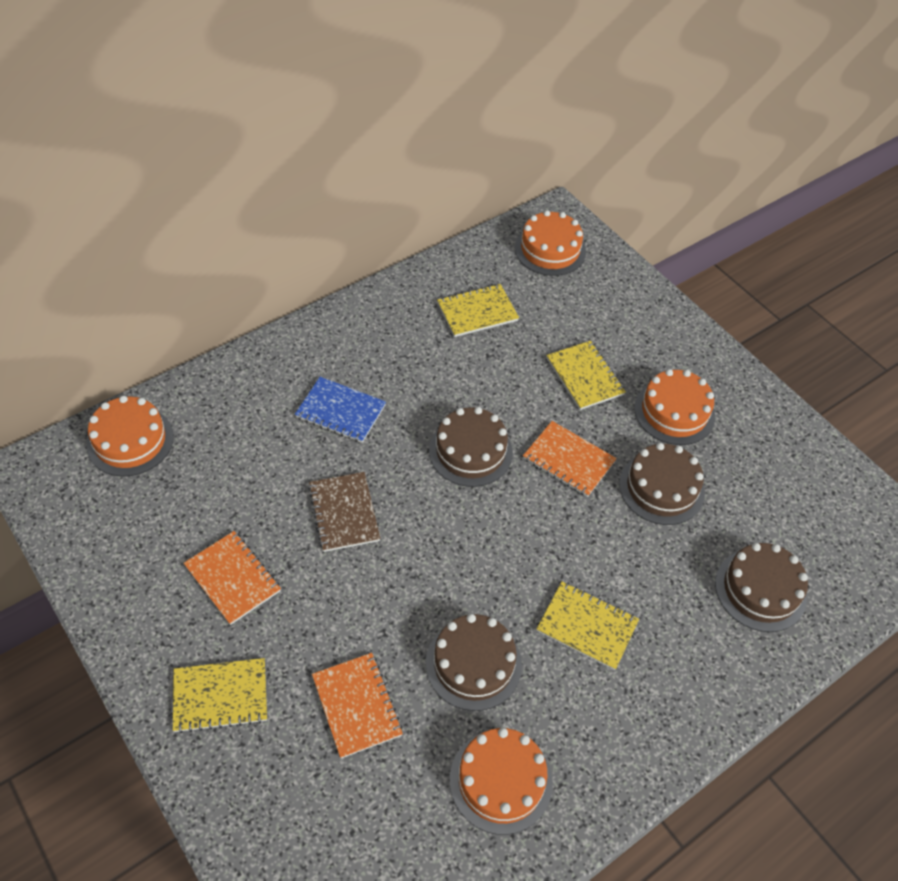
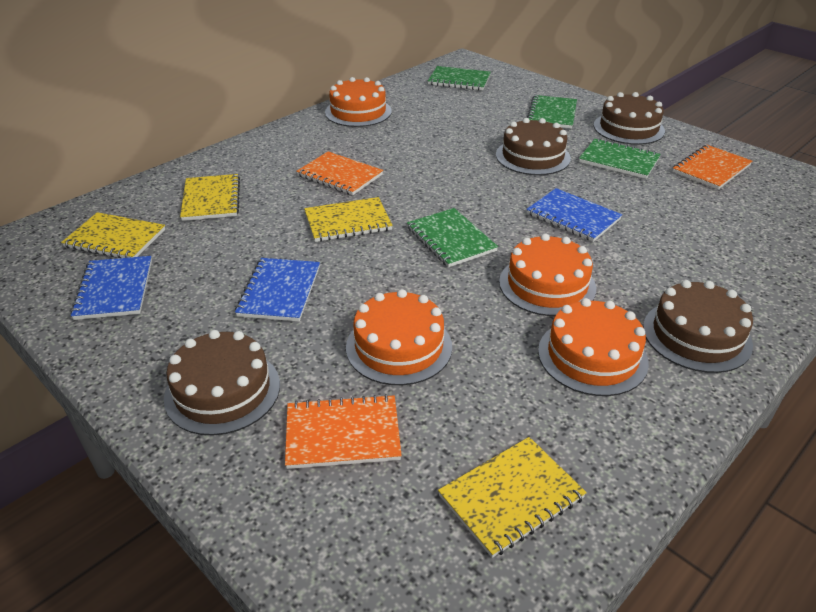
blue notebook: [295,377,386,443] = 1 -> [70,256,152,320] [235,258,320,322] [526,188,622,242] = 3
brown notebook: [308,472,381,552] = 1 -> none = 0
green notebook: none = 0 -> [407,208,498,268] [428,66,491,90] [527,95,577,129] [579,138,661,179] = 4

